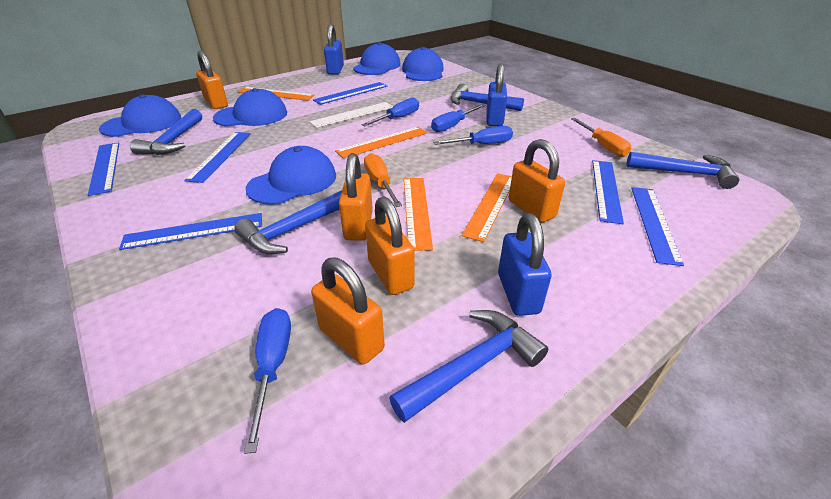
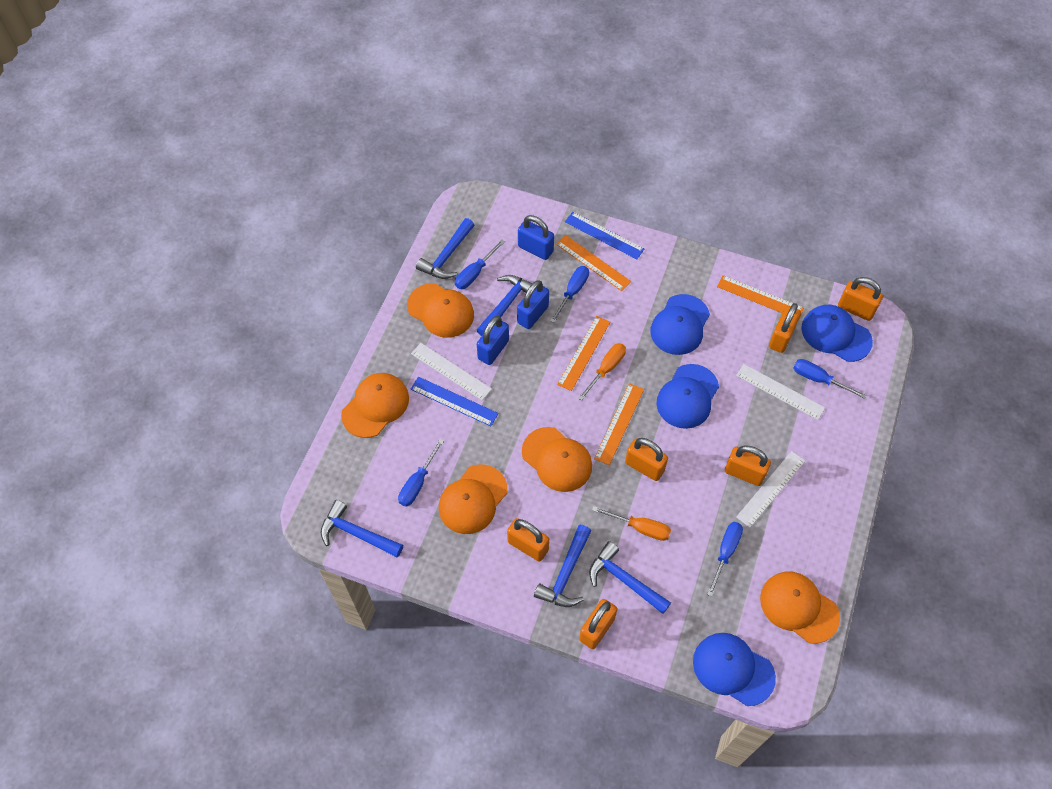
blue cap: [99,94,181,137] [213,88,287,127] [246,146,336,205] [353,42,401,75] [402,47,444,81] = 5 -> [650,294,710,355] [657,364,719,429] [693,633,776,706] [801,305,873,362] = 4
blue ruler: [88,142,119,196] [119,213,262,250] [184,132,251,183] [313,82,387,105] [592,160,624,224] [631,187,684,266] = 6 -> [411,377,499,426] [565,212,644,259] = 2
blue screwdriver: [244,308,291,454] [362,98,419,126] [431,104,485,132] [433,126,513,145] = 4 -> [398,439,444,507] [455,240,505,289] [550,266,589,323] [707,522,743,597] [793,359,866,399] = 5
orange cap: none = 0 -> [341,373,409,438] [407,283,474,338] [439,464,507,534] [522,427,592,492] [760,572,840,644] = 5
orange padlock: [196,51,228,109] [311,257,385,364] [339,153,373,241] [365,197,415,295] [509,139,565,223] = 5 -> [507,518,549,562] [579,599,617,649] [625,438,668,481] [725,445,771,486] [769,303,801,353] [838,277,883,321] = 6
white ruler: [309,102,393,128] = 1 -> [411,343,492,400] [736,364,825,420] [736,451,805,528] = 3

